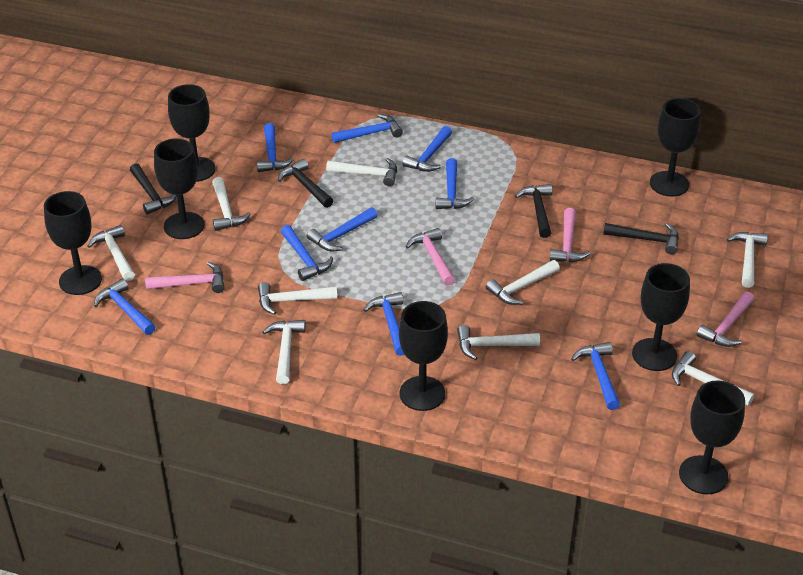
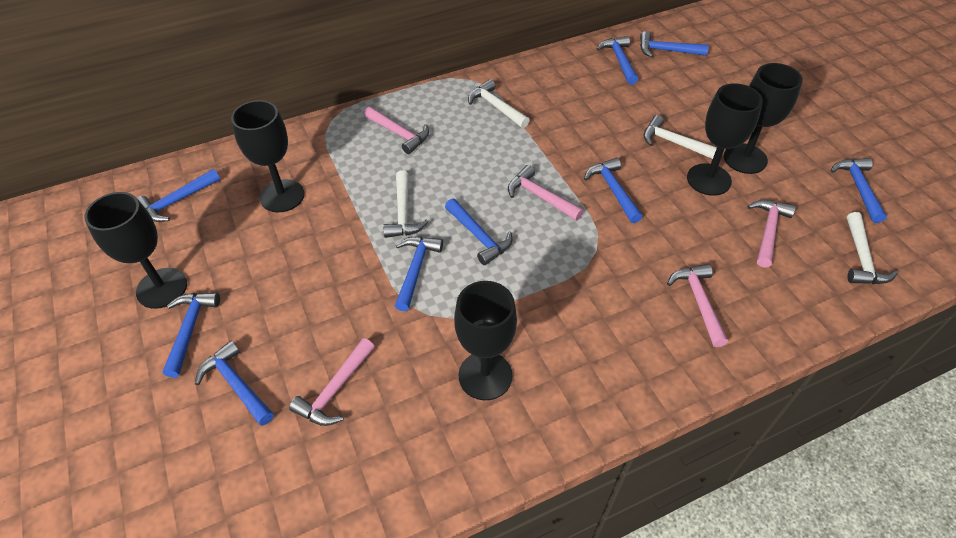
black goblet: [44,191,102,295] [154,139,204,239] [168,84,215,182] [399,301,448,411] [632,263,690,371] [650,98,701,197] [679,380,745,494] = 7 -> [84,192,187,309] [231,100,305,212] [454,281,517,400] [687,83,763,196] [724,63,803,174] = 5
black hammer: [130,164,177,215] [278,159,334,208] [515,184,553,238] [603,223,679,254] = 4 -> none = 0
pink hammer: [145,262,224,293] [406,228,455,286] [550,208,591,262] [697,292,754,347] = 4 -> [289,338,375,426] [364,107,429,154] [508,165,584,221] [667,264,728,347] [747,200,796,268] = 5
white hammer: [87,225,135,281] [212,177,251,231] [258,282,337,315] [262,320,306,384] [326,158,397,186] [457,325,540,360] [486,260,560,305] [672,351,754,406] [727,232,768,288] = 9 -> [383,170,428,238] [468,79,530,128] [644,115,717,159] [847,212,898,284] = 4

